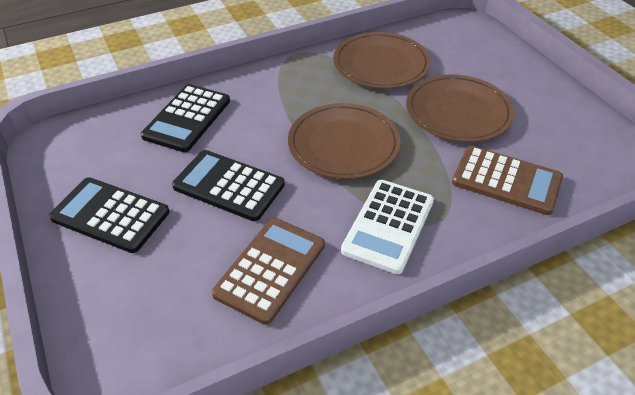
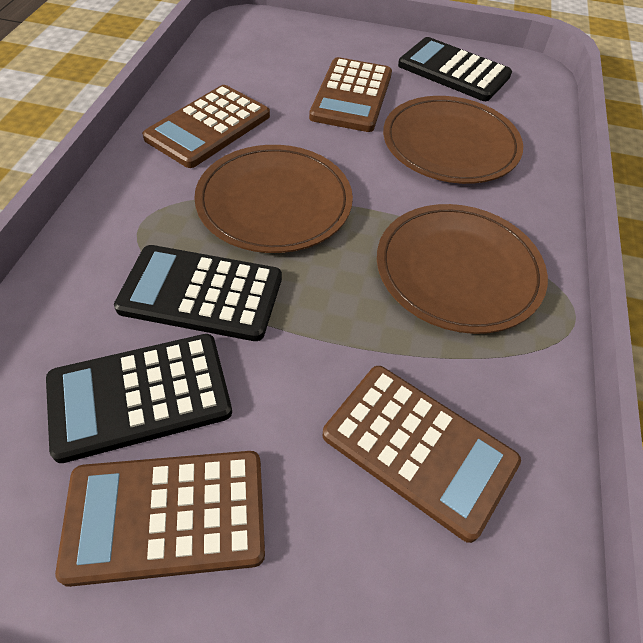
brown calculator: [212,218,325,325] [452,146,563,215] = 2 -> [55,451,265,587] [142,85,270,168] [309,57,392,132] [323,366,521,543] = 4
white calculator: [341,180,434,274] = 1 -> none = 0

